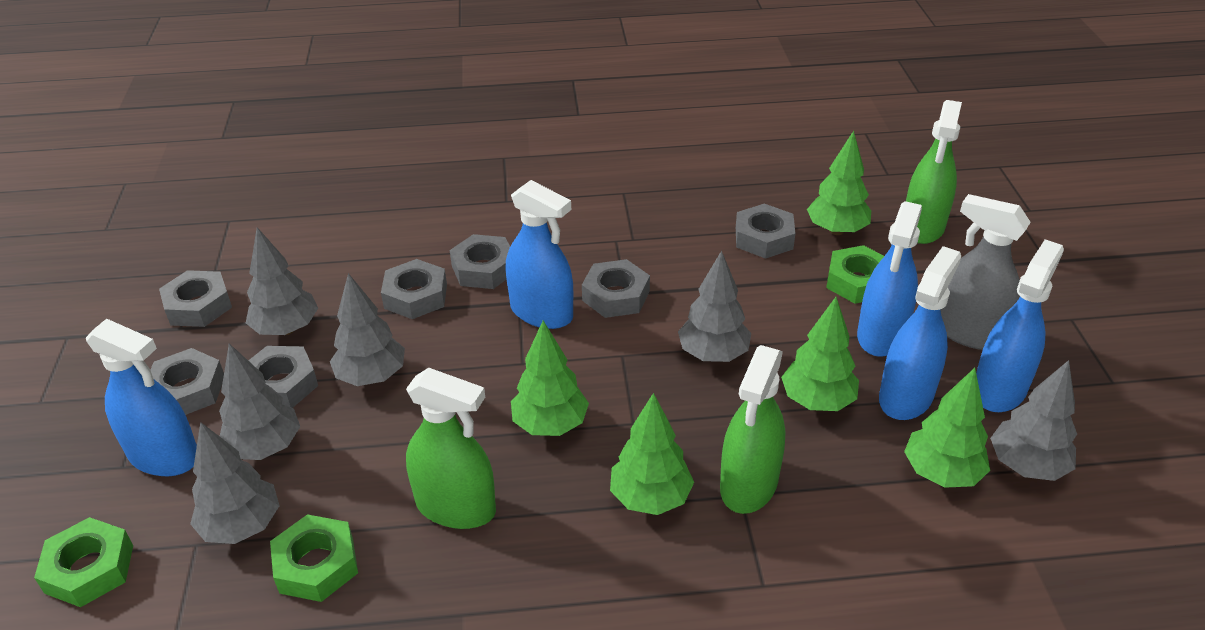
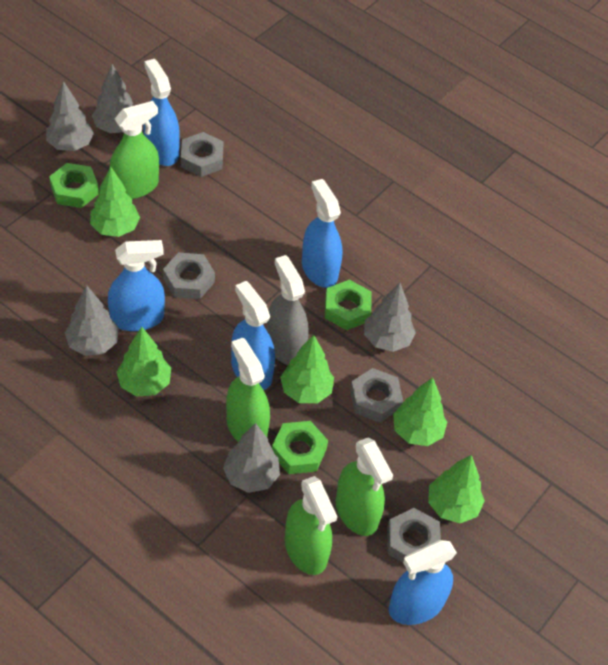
green spray bottle: [406,368,496,529] [720,345,785,514] [906,100,962,244] = 3 -> [110,101,159,199] [226,338,270,442] [285,476,337,575] [336,438,393,536] = 4
grey nut: [150,348,224,415] [159,270,232,327] [248,346,318,408] [381,259,447,319] [450,234,510,289] [582,259,650,318] [736,203,796,259] = 7 -> [163,252,215,299] [181,132,224,177] [350,368,403,423] [387,508,441,562] = 4
grey tree: [190,422,279,544] [219,344,300,460] [246,227,318,335] [330,273,405,386] [678,250,751,362] [990,360,1077,481] = 6 -> [46,81,94,151] [65,285,119,356] [92,64,133,133] [223,423,280,493] [364,283,416,352] = 5

